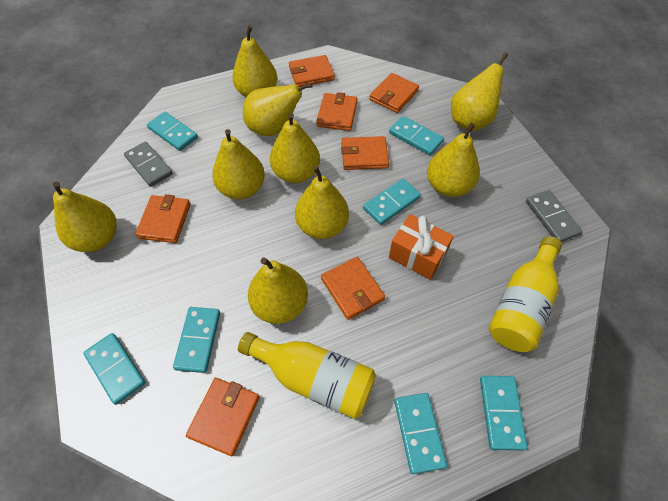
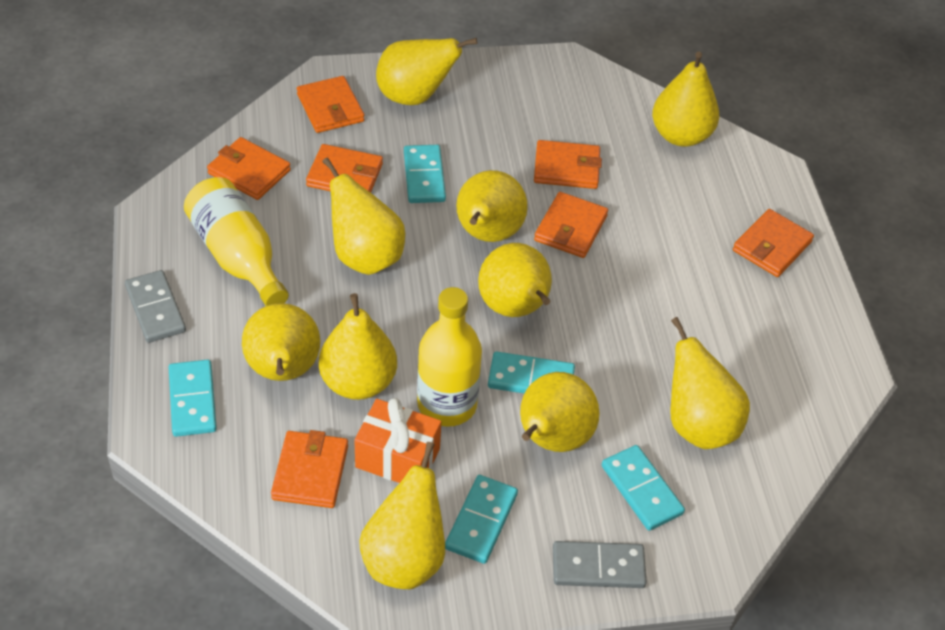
turquoise domino: [83,333,146,405] [147,112,198,151] [173,307,220,373] [363,179,421,225] [389,116,444,155] [394,393,447,474] [480,376,527,450] = 7 -> [169,360,217,437] [404,145,446,203] [445,475,518,564] [488,352,575,393] [602,445,685,531] = 5
yellow pear: [53,182,117,252] [212,129,265,199] [232,26,277,97] [243,83,313,136] [248,258,308,324] [270,113,320,183] [295,166,349,239] [427,123,480,197] [451,52,508,131] = 9 -> [242,303,320,381] [319,293,397,400] [322,157,405,275] [359,442,445,589] [376,38,477,105] [456,170,528,242] [478,243,552,317] [520,372,599,452] [652,52,719,147] [670,317,750,449] = 10

